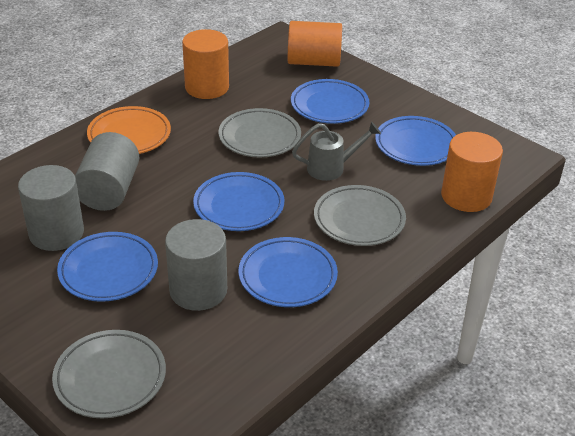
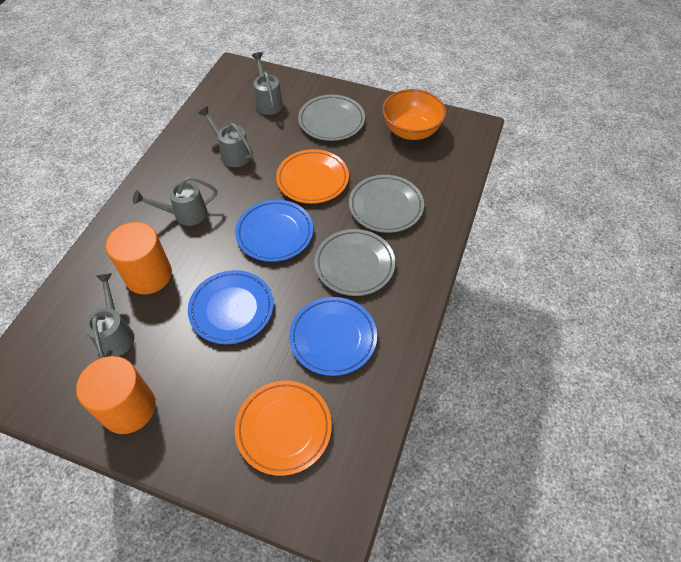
blue plate: [57,232,158,302] [193,172,284,231] [239,237,338,307] [291,79,369,124] [375,116,456,166] = 5 -> [188,270,273,344] [235,200,313,262] [289,297,377,376] = 3
grey cylinder: [18,165,84,251] [75,132,139,211] [165,219,227,311] = 3 -> none = 0
grey watering can: [292,121,381,181] = 1 -> [85,273,134,358] [133,176,217,226] [198,106,253,167] [252,52,283,115] = 4
orange bowl: none = 0 -> [382,89,446,140] = 1
orange cylinder: [182,29,229,99] [288,21,342,67] [441,132,503,212] = 3 -> [76,356,156,434] [106,222,172,295] = 2
orange plate: [87,106,171,154] = 1 -> [235,381,332,476] [276,149,349,204] = 2

